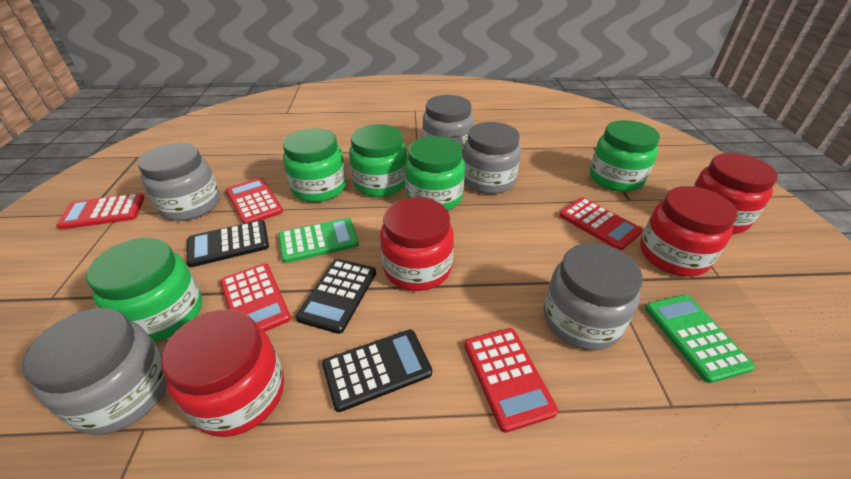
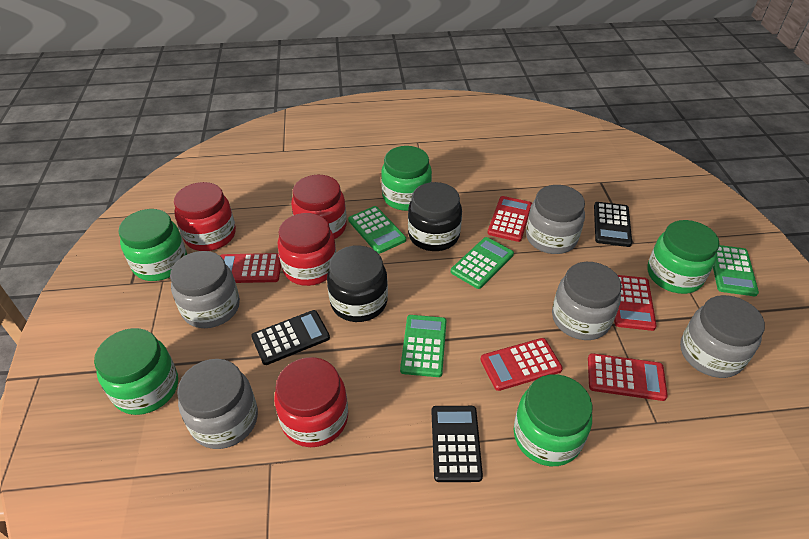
black jar: none = 0 -> [327,245,388,322] [408,182,462,251] = 2
green calculator: [278,218,359,263] [645,295,755,383] = 2 -> [348,206,406,254] [400,315,447,377] [451,237,514,289] [713,245,759,296] = 4

